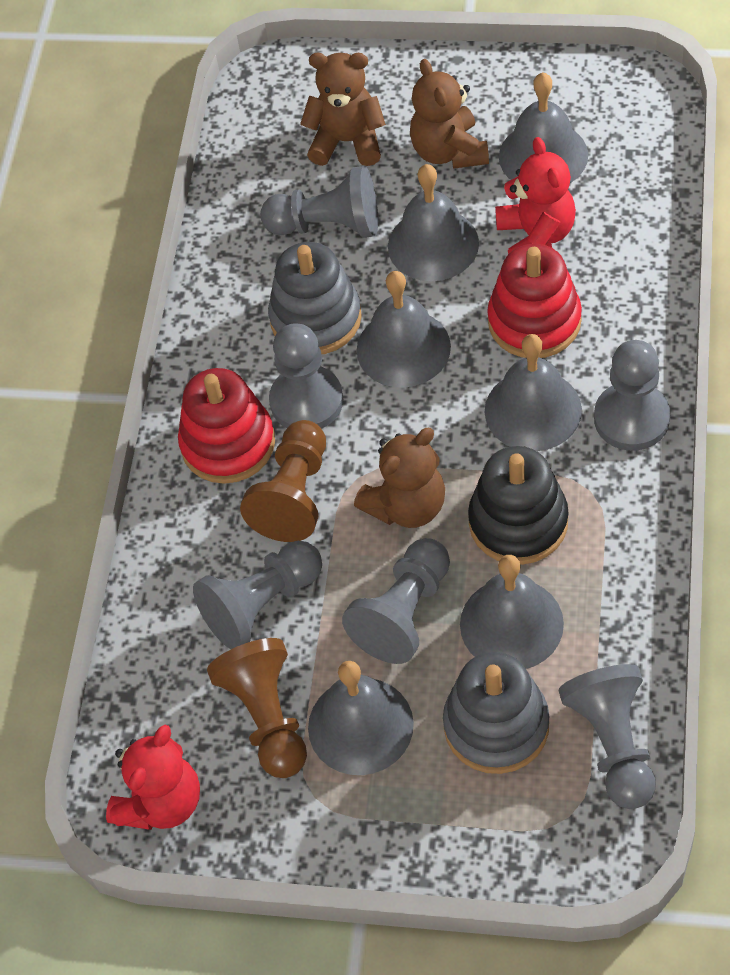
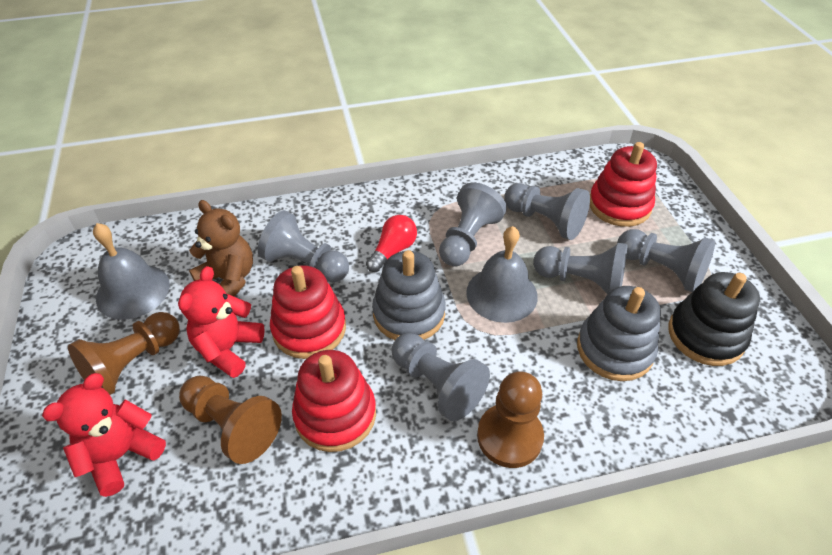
brown pawn: [207,638,307,778] [240,420,326,542] = 2 -> [68,312,180,395] [179,376,282,464] [477,371,544,468] = 3
brown teddy bear: [300,53,386,166] [354,428,445,528] [410,59,489,169] = 3 -> [189,200,253,297] = 1
grey bell: [308,661,414,775] [357,271,451,388] [388,164,479,281] [460,555,564,669] [485,334,582,451] [499,73,588,183] = 6 -> [93,223,170,320] [466,226,538,323] = 2
red light bulb: none = 0 -> [366,215,417,272] = 1
red stacking toy: [178,368,275,484] [487,244,582,358] = 2 -> [270,266,346,359] [292,350,376,452] [590,142,657,227] = 3

